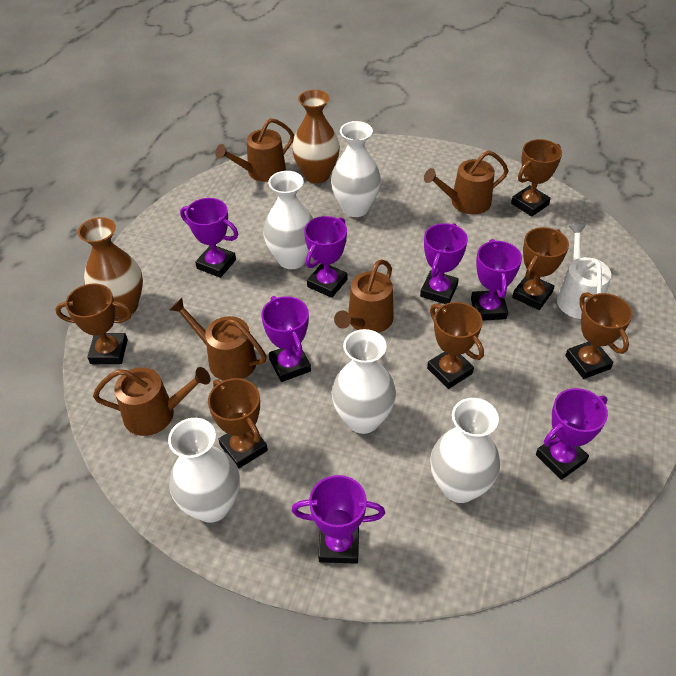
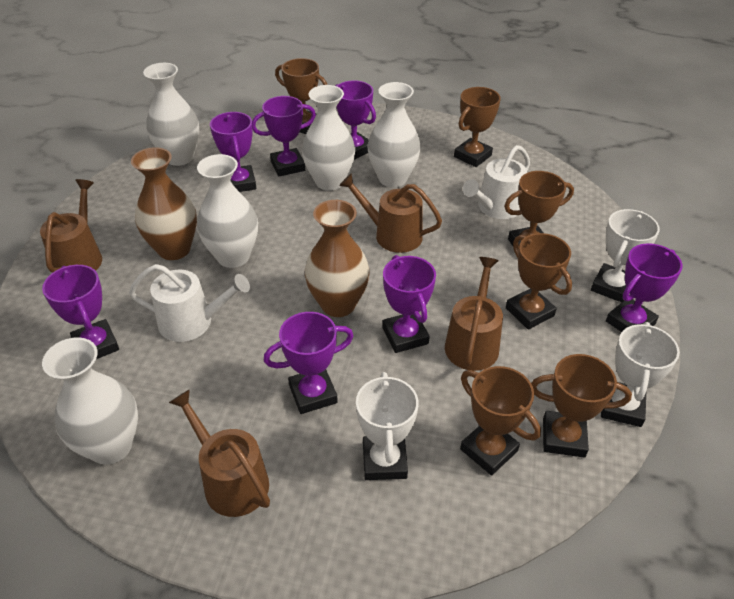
brown watering can: [93,367,211,436] [170,298,267,381] [215,118,294,182] [334,259,394,333] [424,150,509,214] = 5 -> [40,179,102,272] [169,389,270,517] [339,173,442,253] [445,257,503,371] = 4
white trophy: none = 0 -> [356,372,419,480] [591,209,660,303] [601,322,680,427] = 3
white watering can: [557,224,611,319] = 1 -> [129,264,250,342] [463,145,530,219] = 2

